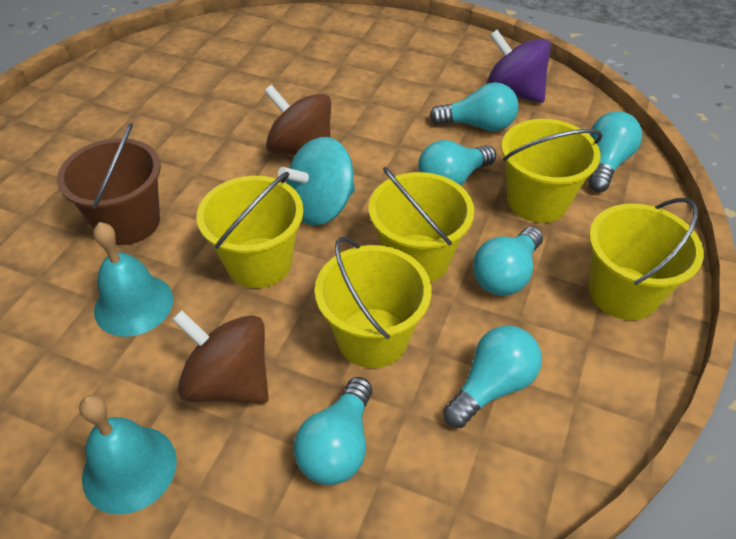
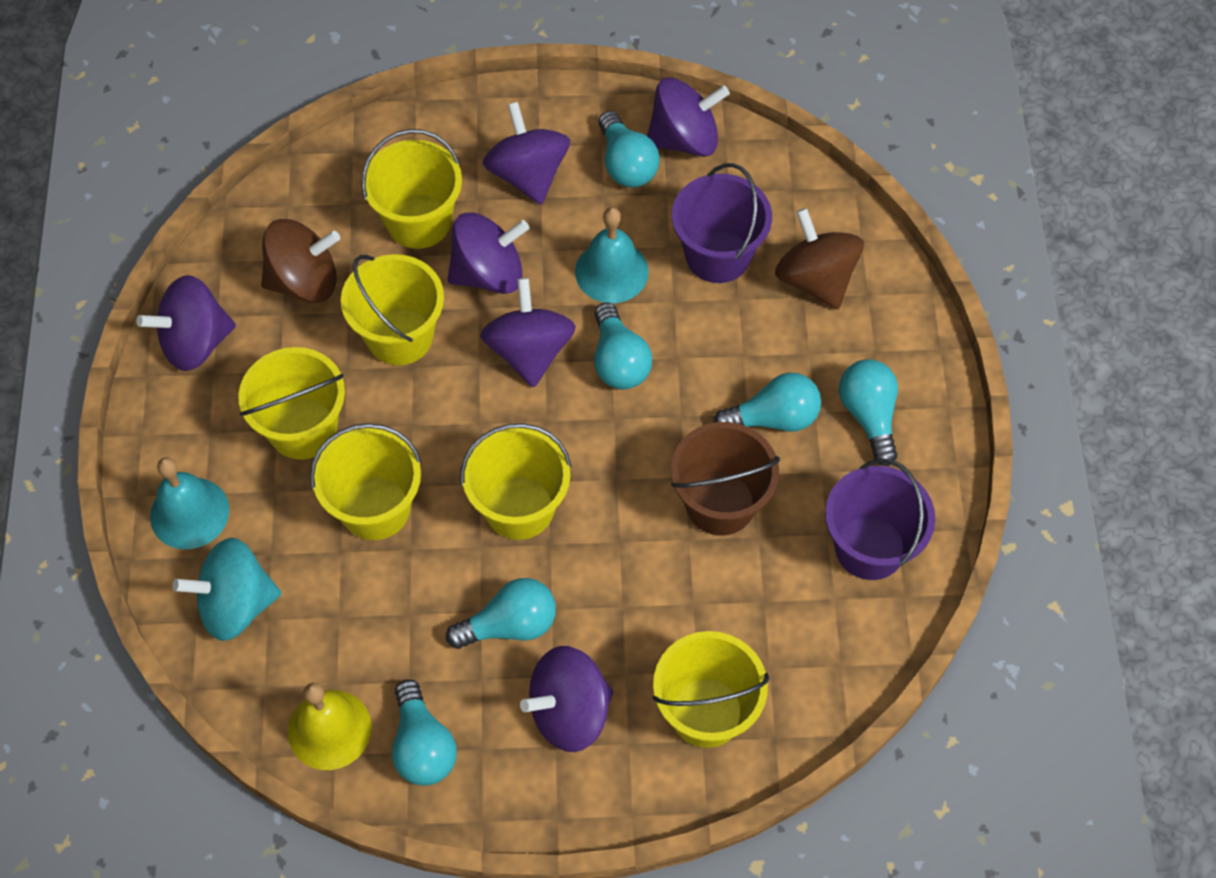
purple bucket: none = 0 -> [672,163,772,283] [825,458,936,580] = 2
purple spinning top: [486,30,551,103] = 1 -> [136,275,236,371] [448,212,529,294] [480,278,576,388] [483,102,570,205] [520,646,613,752] [647,77,730,157] = 6
yellow bell: none = 0 -> [288,683,372,770] = 1
yellow bucket: [197,172,303,288] [315,237,431,368] [369,167,474,282] [501,119,603,223] [589,198,704,320] = 5 -> [238,347,345,460] [310,423,422,540] [341,254,444,365] [361,129,462,249] [460,423,572,540] [652,631,769,748] = 6

